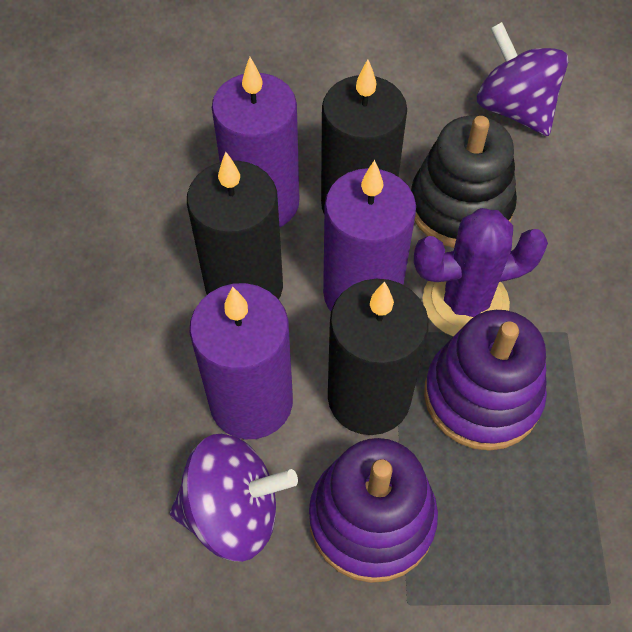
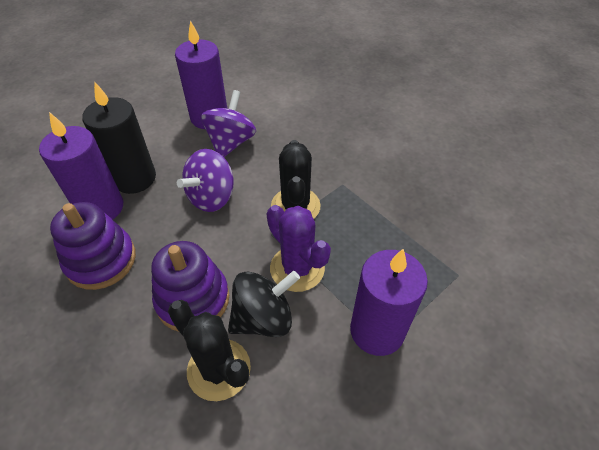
black cactus: none = 0 -> [168,300,251,401] [271,140,321,219] = 2
black candle: [187,152,283,299] [321,60,407,213] [328,279,429,435] = 3 -> [82,81,156,194] = 1
black spinning top: none = 0 -> [228,271,300,337] = 1
black stacking toy: [411,116,517,248] = 1 -> none = 0

